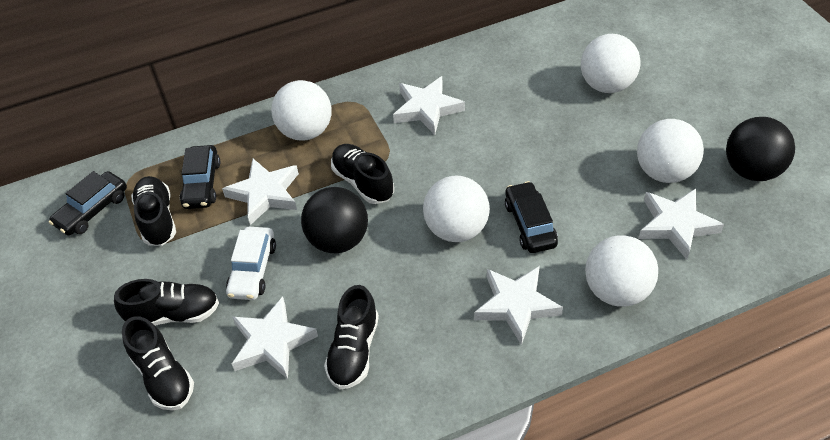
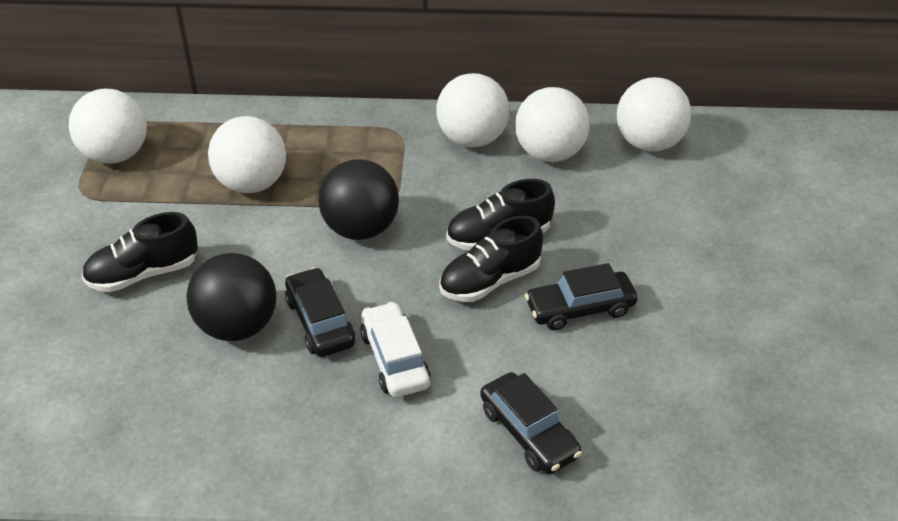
black shoe: [114,279,219,326] [122,316,194,411] [131,176,176,246] [324,285,379,389] [331,144,394,204] = 5 -> [82,212,198,292] [439,216,543,302] [446,179,555,251] = 3
white star: [222,159,299,225] [232,296,318,379] [393,76,465,135] [474,266,563,345] [639,189,724,260] = 5 -> none = 0

